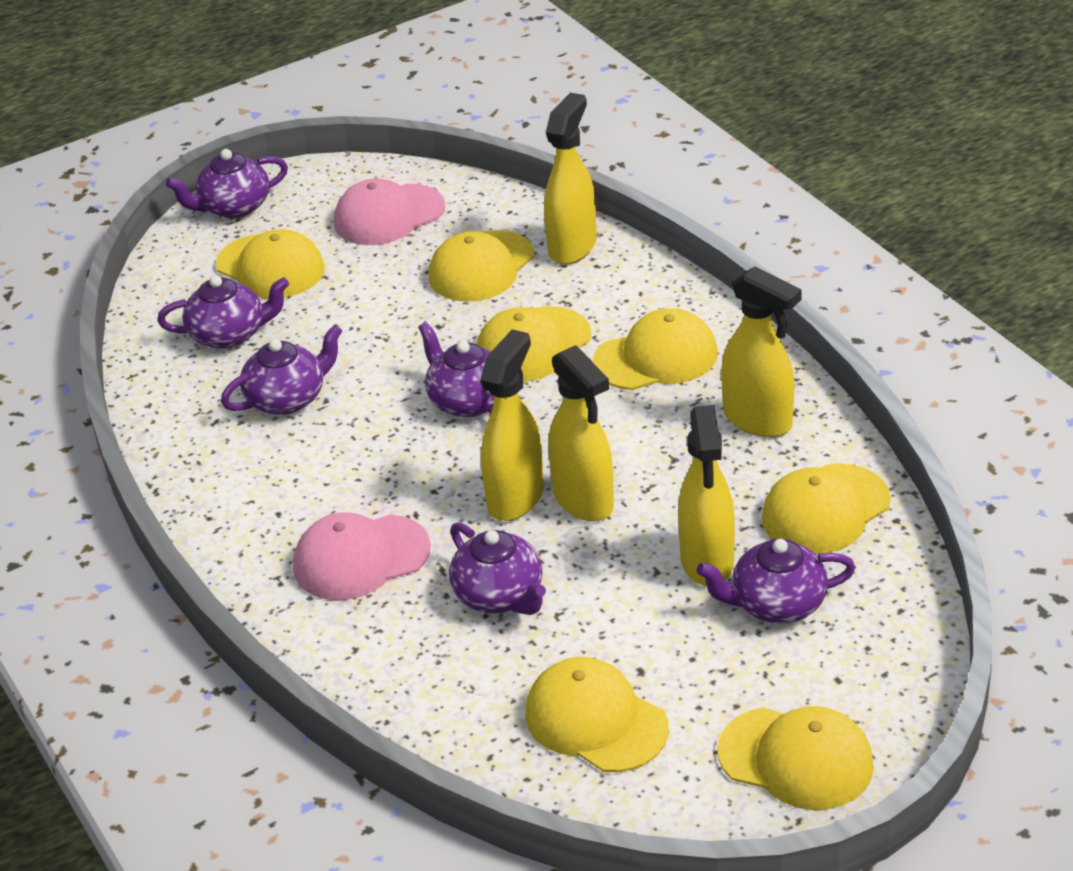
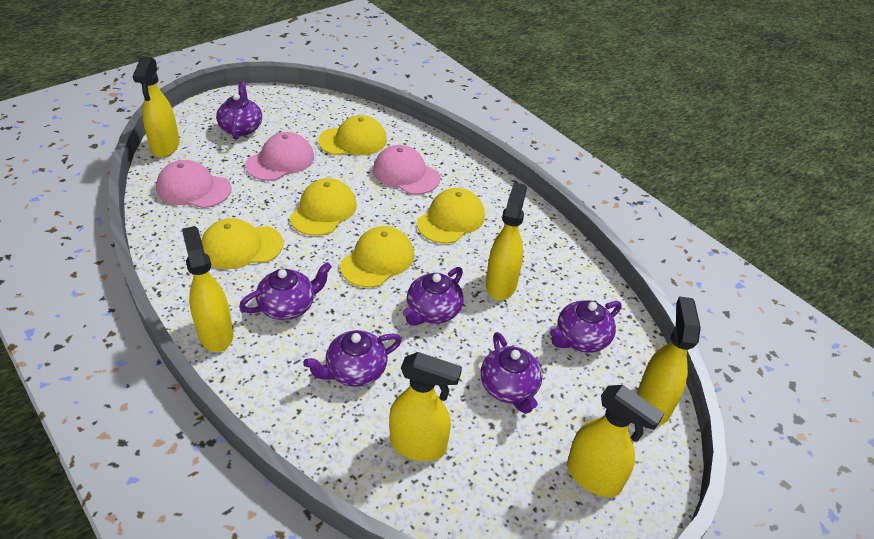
pink cap: [293,512,431,600] [334,179,445,245] = 2 -> [156,160,232,208] [245,132,314,181] [373,145,440,195] = 3
yellow cap: [216,229,325,298] [429,230,534,302] [476,306,591,382] [525,657,669,772] [593,308,718,390] [717,706,874,810] [761,463,891,554] = 7 -> [201,218,283,269] [290,178,357,236] [318,115,387,155] [340,226,414,288] [417,188,485,244] = 5
yellow spray bottle: [480,329,544,521] [544,93,596,265] [549,345,614,521] [678,405,735,586] [721,267,802,437] = 5 -> [133,57,180,158] [182,226,234,352] [389,352,462,461] [486,182,527,300] [567,385,664,497] [637,296,701,425] = 6

